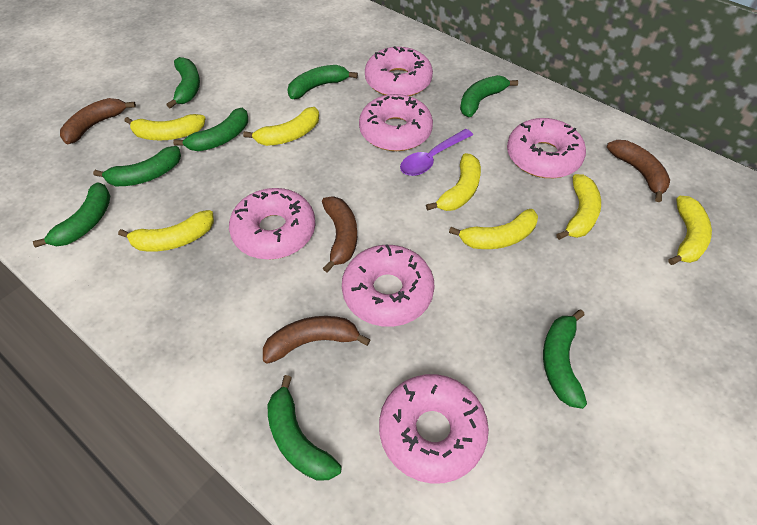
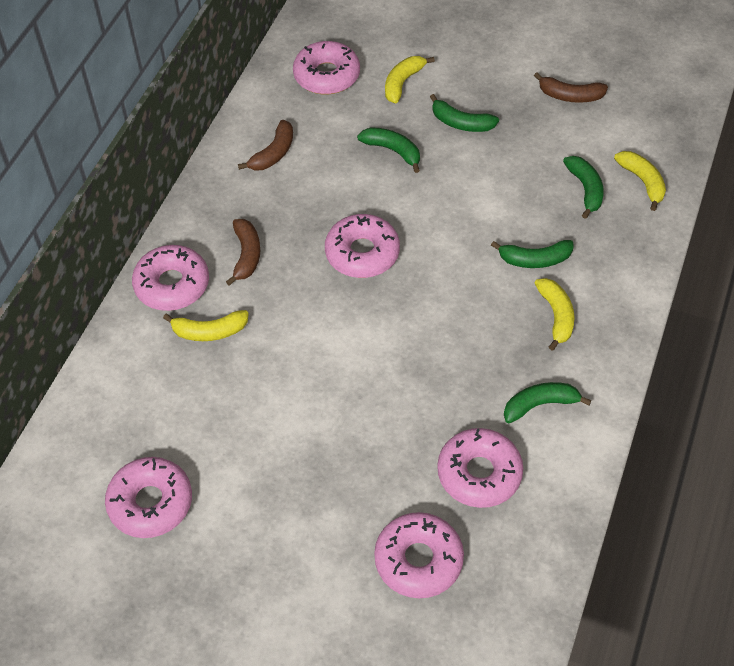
brown banana: [60,98,136,144] [263,316,371,364] [322,196,357,272] [607,140,670,202] = 4 -> [226,219,260,286] [238,120,293,171] [534,72,608,103] = 3
green banana: [33,182,110,247] [93,146,181,186] [167,57,200,108] [173,108,248,151] [268,375,342,480] [288,65,358,99] [460,75,518,117] [543,310,587,409] = 8 -> [357,127,420,173] [430,94,499,132] [491,240,573,268] [504,382,592,423] [563,156,604,219] = 5
purple spoon: [400,129,473,176] = 1 -> none = 0
yellow banana: [118,210,214,252] [125,114,206,140] [243,107,319,146] [426,153,481,211] [449,209,538,249] [556,174,601,240] [668,196,712,265] = 7 -> [163,310,249,341] [385,56,435,103] [535,278,575,351] [614,151,666,211] = 4

